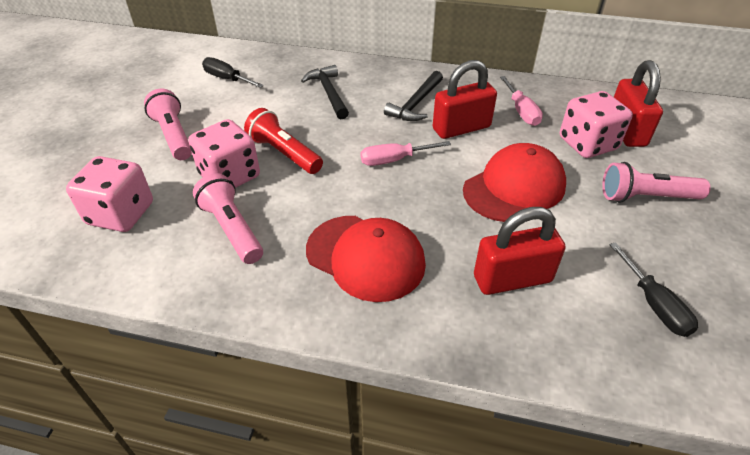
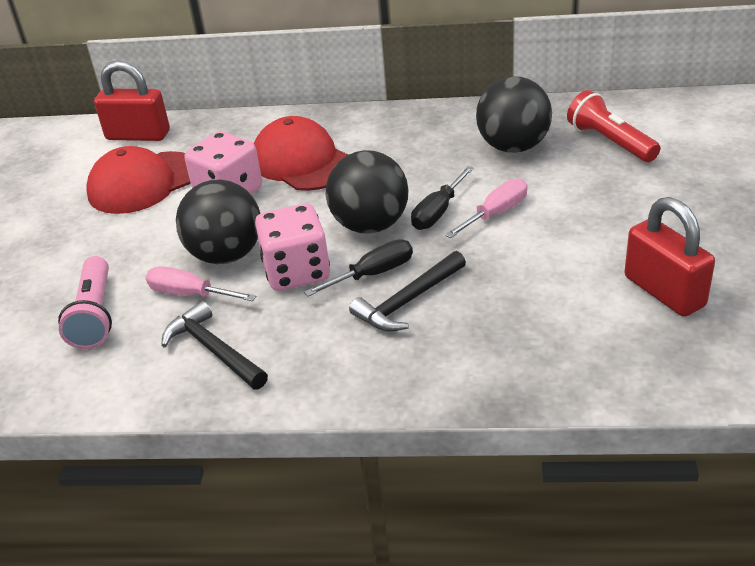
black ball: none = 0 -> [176,179,260,264] [326,150,409,234] [476,76,552,153] = 3
pink dice: [66,156,153,232] [188,119,260,188] [560,91,633,158] = 3 -> [185,131,262,194] [255,204,330,291] = 2
pink flashlight: [144,89,192,160] [193,173,263,264] [602,162,711,203] = 3 -> [58,256,112,349] = 1
red padlock: [433,60,497,139] [474,207,566,295] [614,60,663,147] = 3 -> [94,61,170,141] [624,197,715,317] = 2

